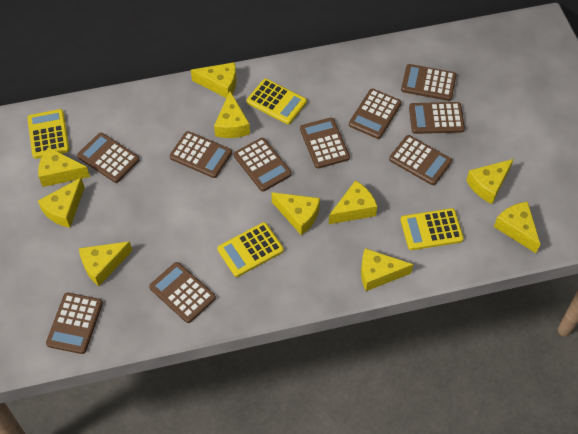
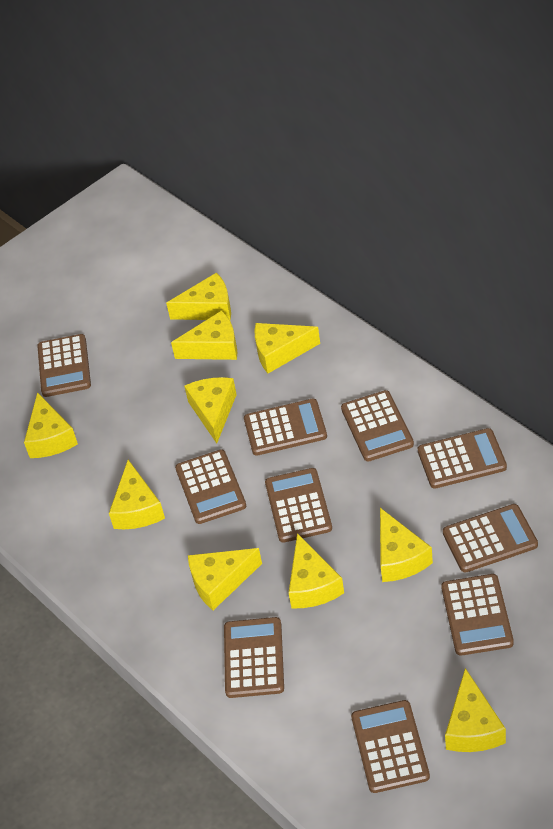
yellow calculator: [27,109,69,159] [217,222,284,277] [247,79,307,124] [401,208,464,250] = 4 -> none = 0

